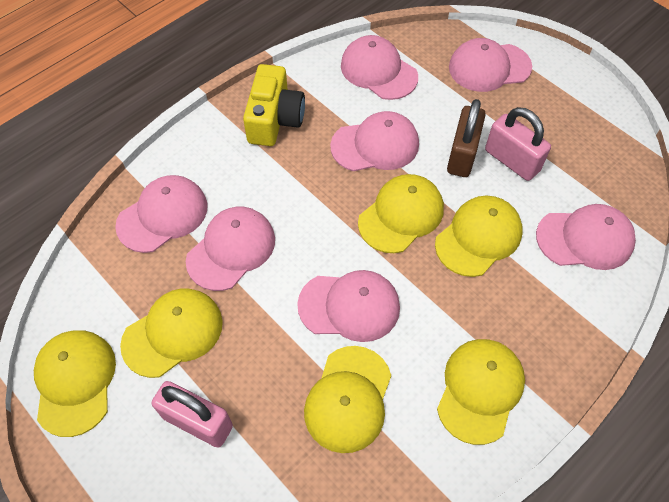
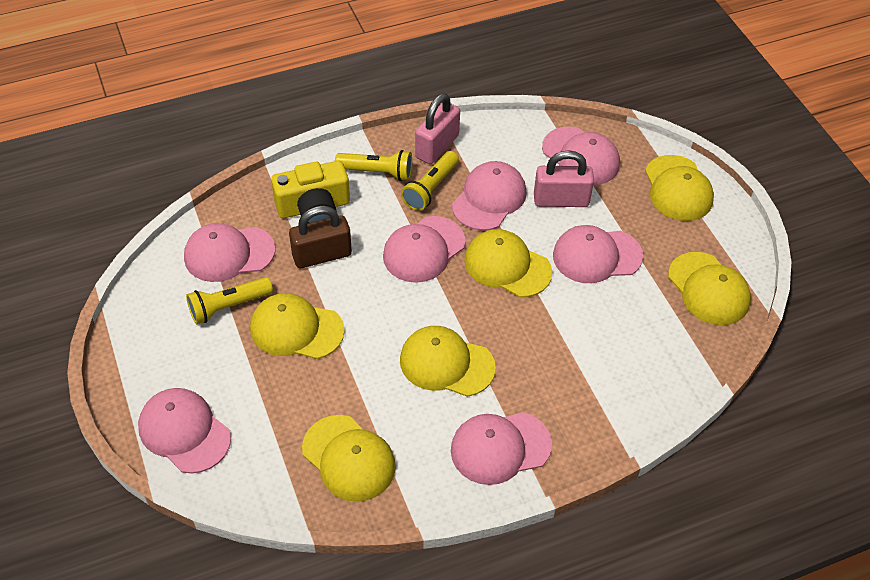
yellow flashlight: none = 0 -> [186,277,273,324] [335,150,412,181] [401,151,459,211] = 3

